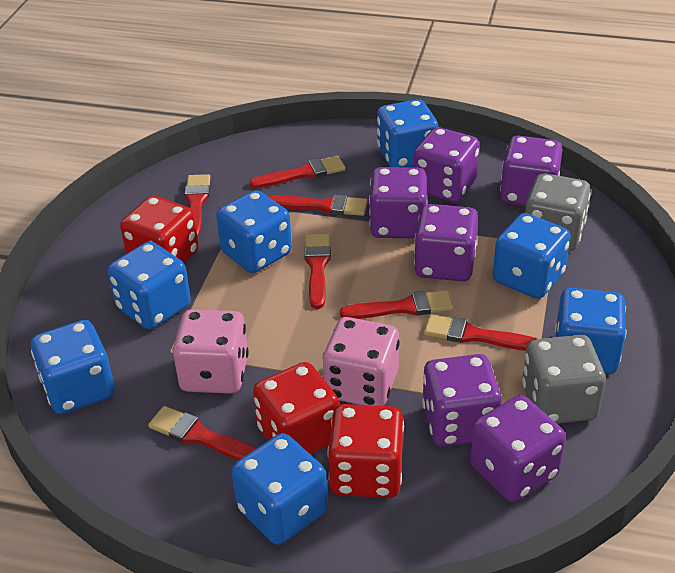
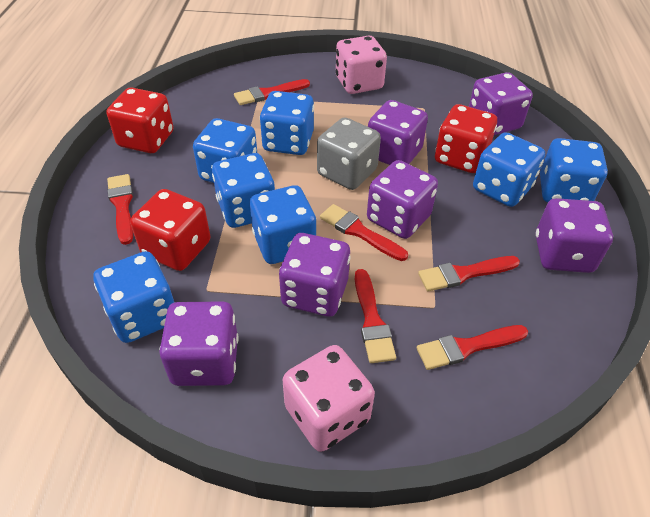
grey dice: [522,335,605,424] [525,173,591,251] = 2 -> [317,117,381,190] = 1
red brush: [148,406,257,460] [184,174,211,238] [249,156,346,188] [269,195,367,216] [304,234,331,309] [340,290,453,319] [424,315,537,351] = 7 -> [107,174,133,245] [234,79,310,105] [320,204,408,261] [355,269,396,363] [417,325,528,370] [418,256,520,291] = 6

